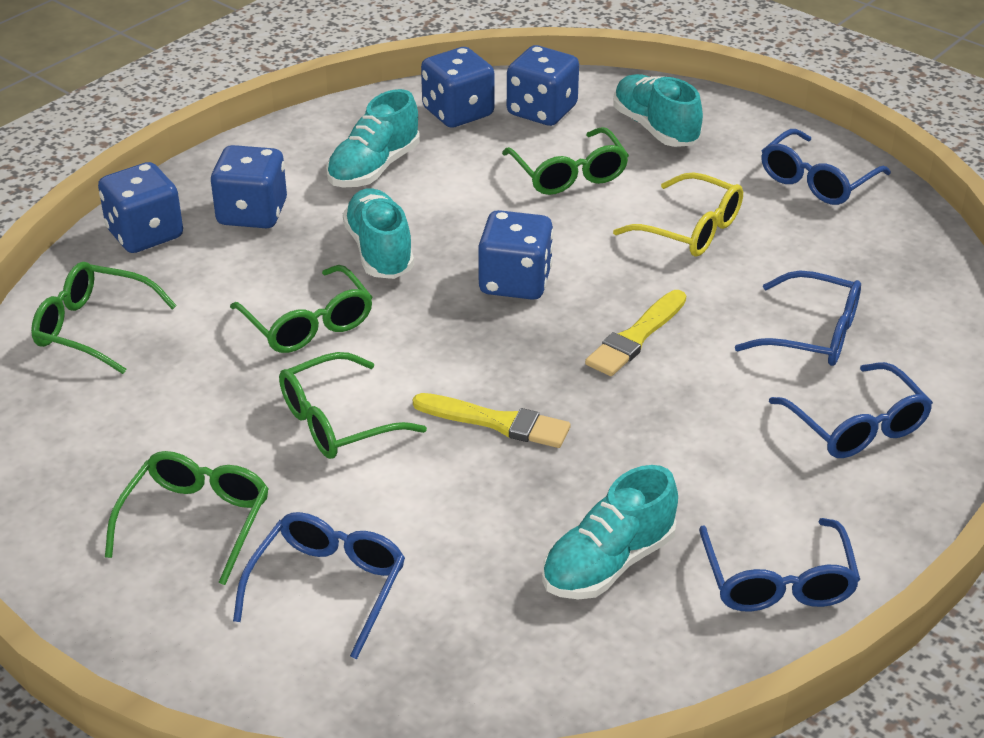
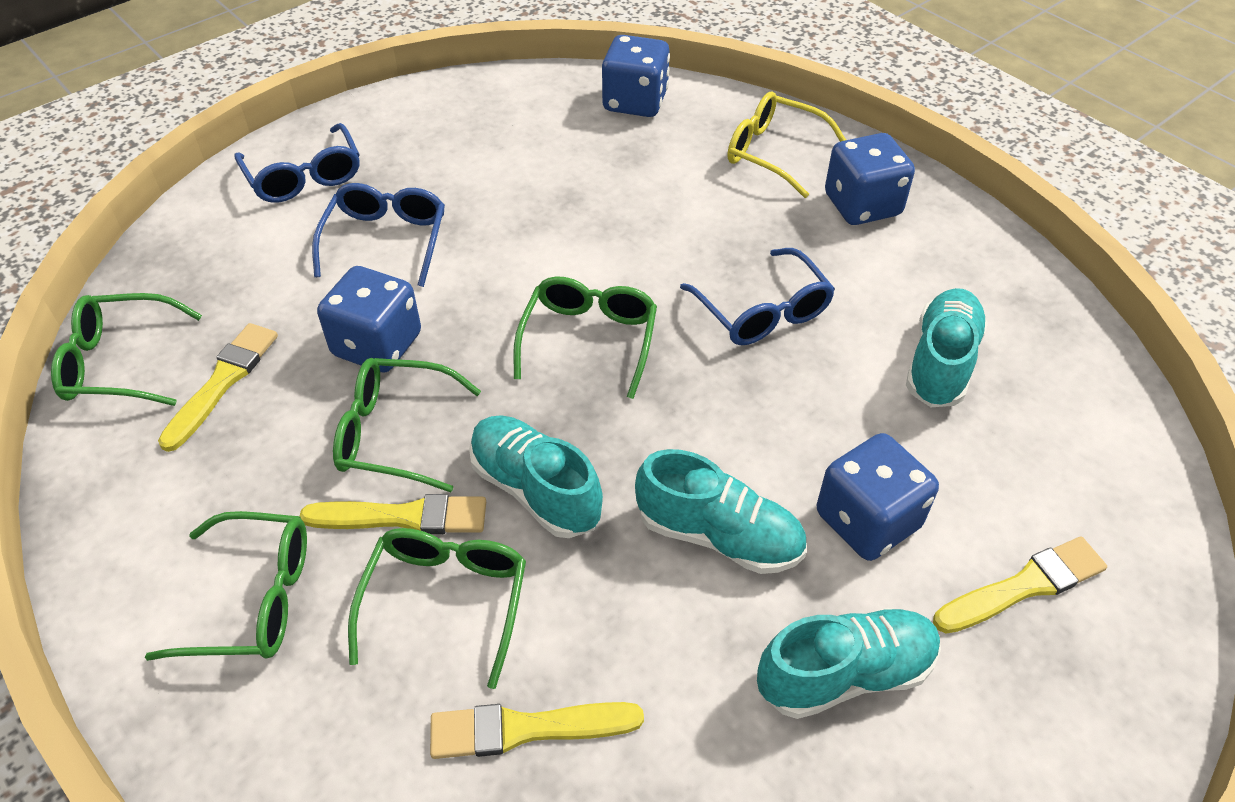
blue dice: [98,162,183,253] [211,145,287,228] [421,47,494,128] [478,210,553,300] [507,45,579,126] = 5 -> [317,266,421,373] [602,35,670,117] [817,433,939,561] [825,133,915,225] = 4
blue glasses: [233,512,405,659] [699,518,860,612] [735,270,861,366] [761,129,891,205] [769,362,933,458] = 5 -> [234,123,360,203] [312,183,445,287] [680,248,835,345] = 3
yellow brush: [413,393,570,448] [585,290,686,376] = 2 -> [158,323,278,452] [300,494,486,534] [430,702,644,759] [933,536,1107,633] = 4

